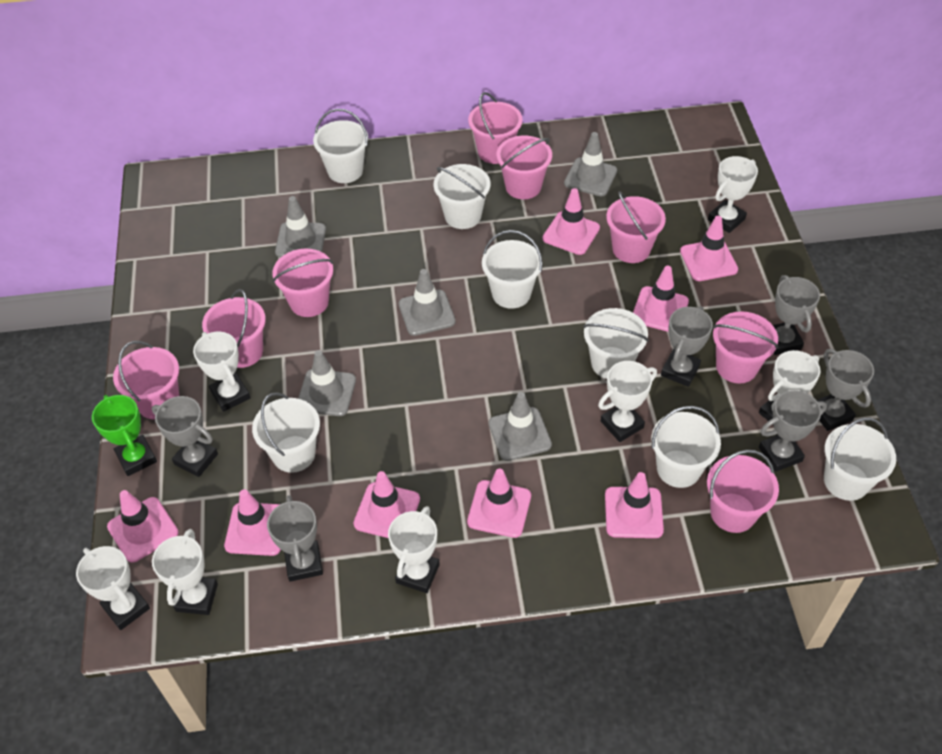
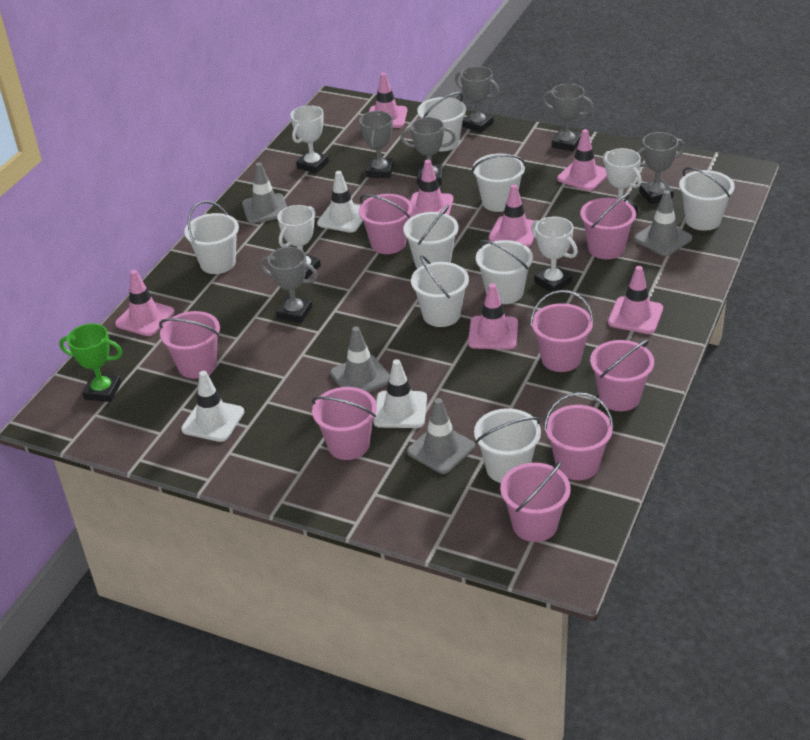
grey traffic cone: [275,196,326,258] [298,350,356,416] [398,269,456,336] [489,392,552,461] [564,132,617,196] = 5 -> [242,162,287,224] [330,327,390,392] [407,398,475,474] [634,190,692,256] = 4
pink traffic cone: [107,490,179,563] [224,489,281,556] [353,471,420,538] [467,469,531,538] [543,188,600,255] [605,472,664,538] [633,266,689,332] [680,216,738,281] = 8 -> [115,270,174,336] [369,73,407,128] [410,160,453,218] [468,283,518,350] [489,184,536,247] [557,129,607,191] [608,266,663,334] = 7
white bucket: [252,392,320,473] [313,109,368,183] [434,164,490,229] [482,230,543,309] [583,308,649,379] [651,406,721,488] [824,418,896,501] = 7 -> [184,201,239,274] [403,205,459,269] [411,255,469,327] [417,92,466,151] [472,153,526,212] [474,408,541,483] [476,240,533,304] [679,167,735,231] = 8
white traffic cone: none = 0 -> [181,371,244,442] [317,171,363,233] [373,359,427,428] = 3
white trophy: [76,546,150,630] [152,529,218,615] [193,332,250,412] [388,506,440,593] [598,361,657,442] [708,156,758,233] [759,350,821,425] = 7 -> [277,205,321,279] [290,105,329,173] [531,217,578,292] [603,148,642,213] = 4

